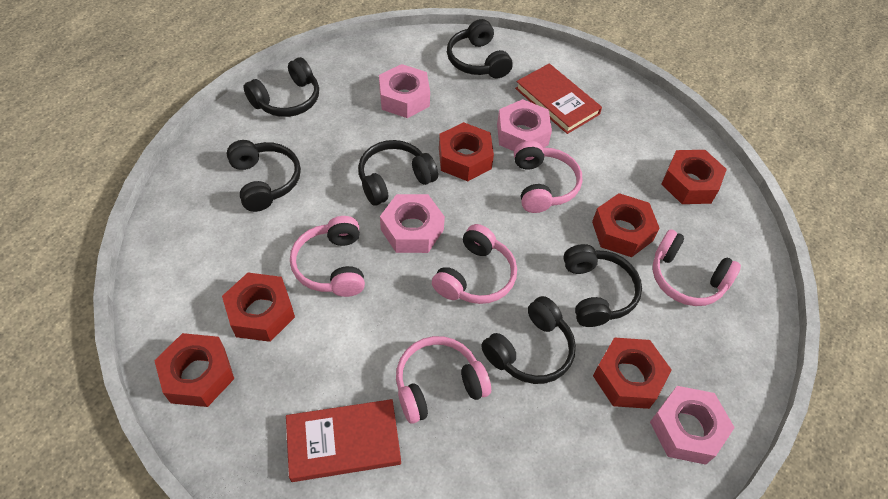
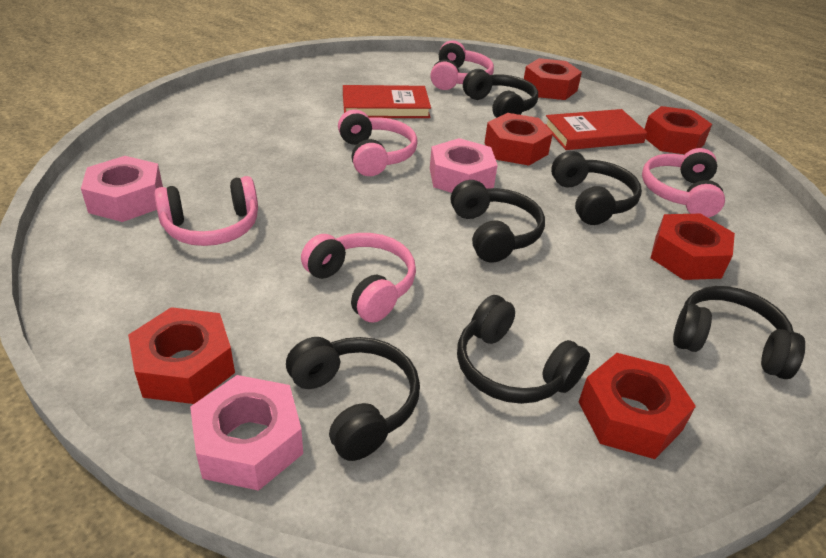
pink nut: [379,64,430,118] [380,194,445,253] [497,99,552,151] [650,386,735,465] = 4 -> [81,156,163,222] [190,375,303,491] [430,138,498,193] = 3

